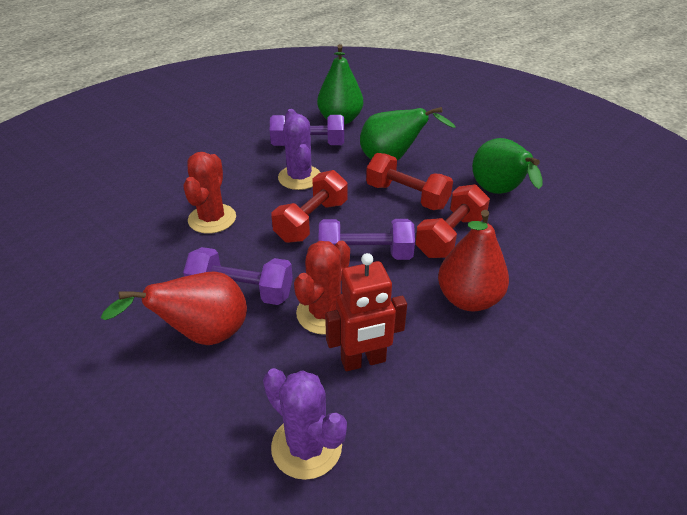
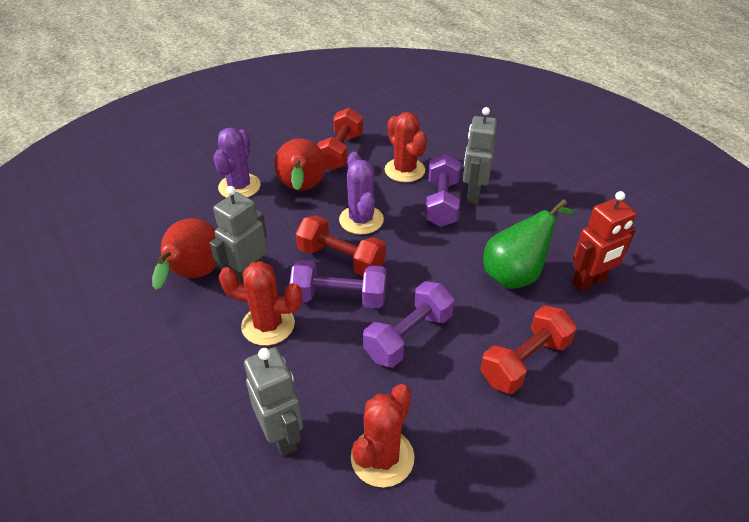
green pear: [317,44,363,125] [360,107,456,160] [472,138,543,194] = 3 -> [484,199,576,289] = 1
grey robot: none = 0 -> [210,186,267,284] [244,347,303,457] [463,107,497,204] = 3
red cactus: [183,152,236,234] [294,241,350,335] = 2 -> [219,261,302,346] [351,384,414,488] [385,112,427,182] = 3

